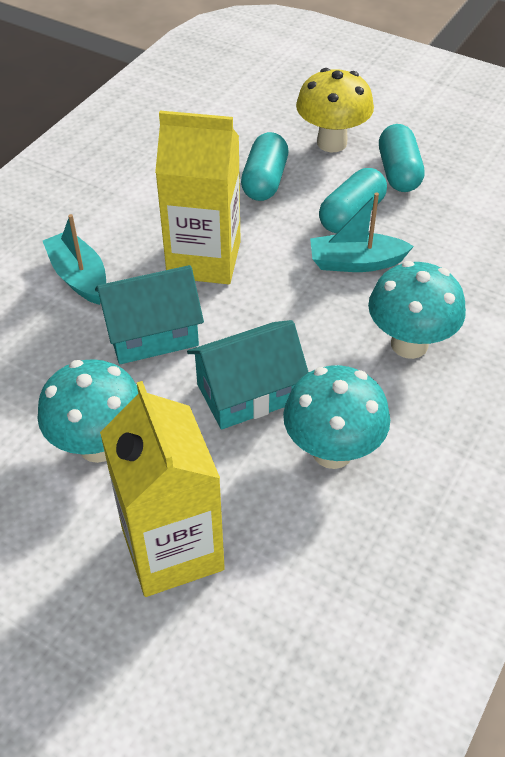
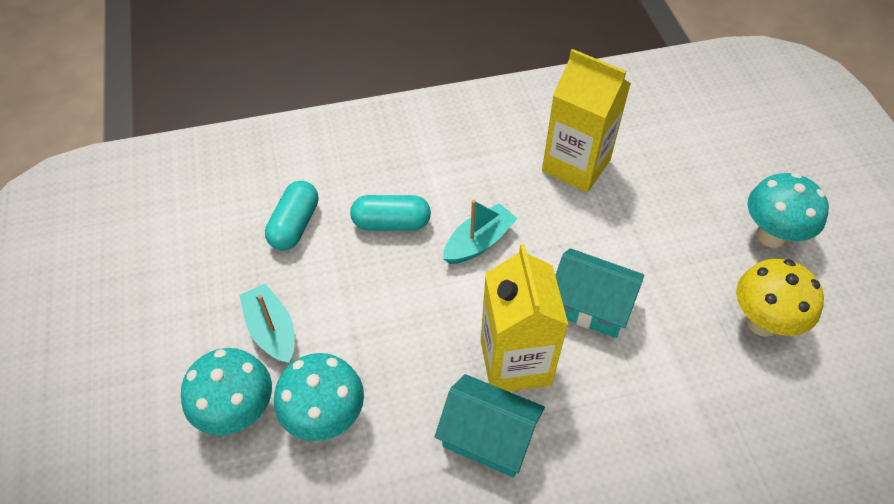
turquoise capsule: [241,132,288,201] [319,168,387,233] [379,124,425,192] = 3 -> [265,181,318,251] [350,195,431,231] = 2

